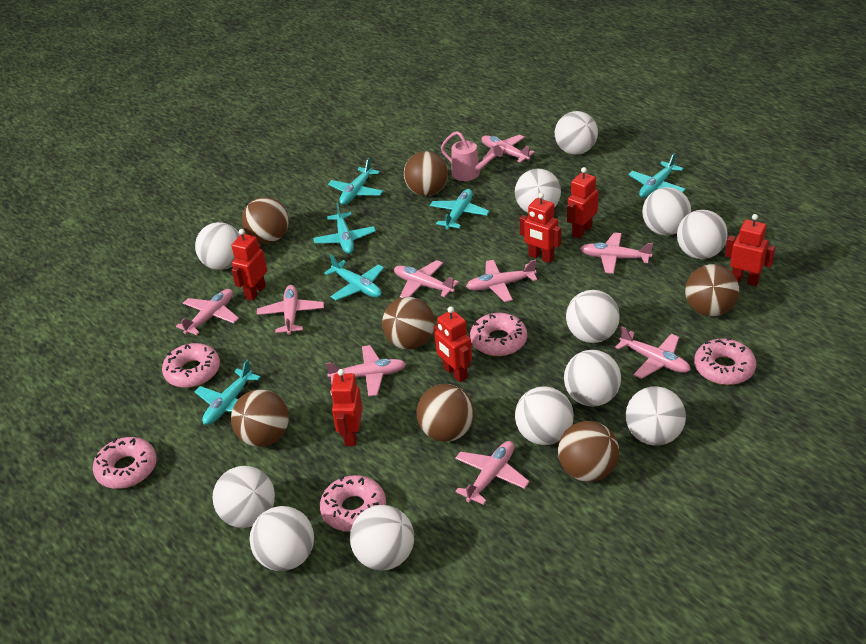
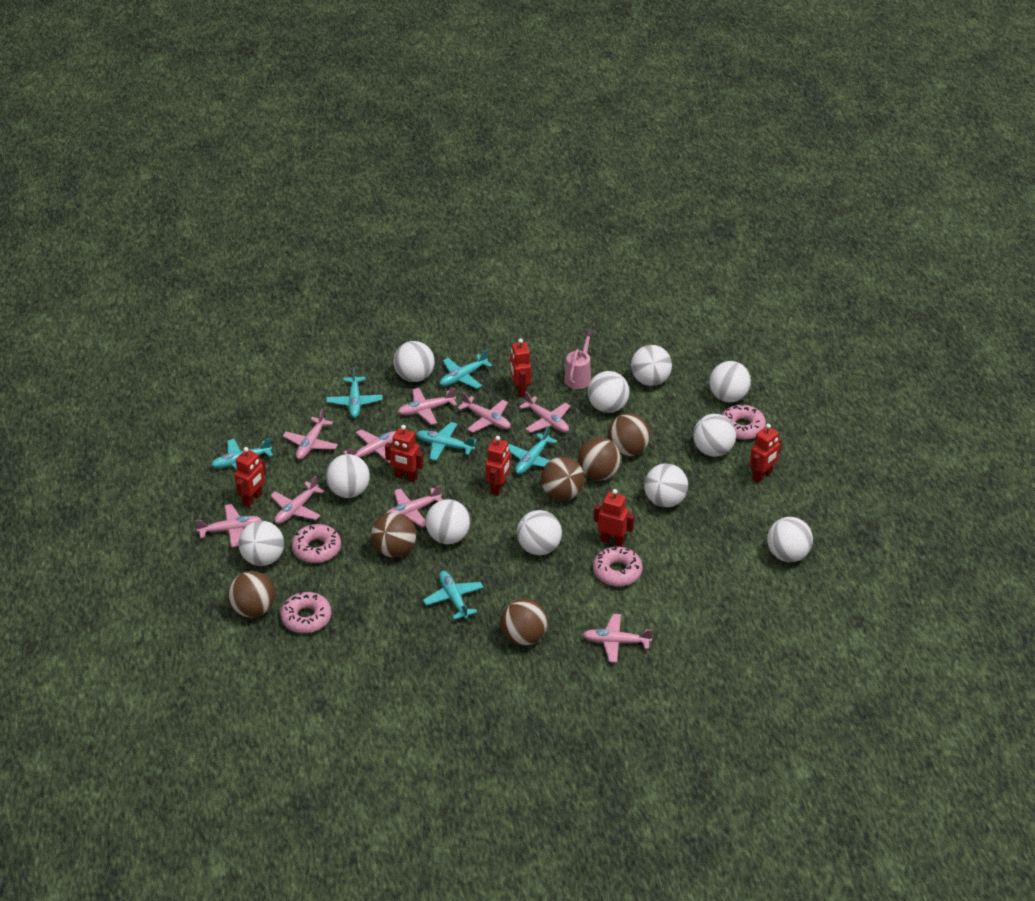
brown ball: [231,390,289,447] [242,197,289,244] [382,297,435,349] [404,151,448,196] [416,384,474,442] [558,421,619,482] [685,264,739,316] = 7 -> [228,571,275,618] [371,512,416,557] [500,598,547,646] [541,457,584,501] [578,437,621,480] [608,413,650,456] = 6
pink donut: [93,437,157,489] [162,343,220,388] [320,475,386,532] [470,313,527,356] [694,337,756,385] = 5 -> [280,591,332,633] [292,524,341,563] [593,545,642,586] [722,403,766,440] = 4
white ball: [195,222,240,270] [213,466,275,528] [250,506,314,571] [350,505,414,571] [515,169,561,213] [515,386,574,445] [555,111,598,155] [564,350,621,406] [566,290,620,343] [626,386,686,446] [642,187,691,235] [677,210,728,259] = 12 -> [238,521,284,566] [326,454,370,498] [393,341,435,382] [426,499,470,544] [517,510,562,555] [588,371,629,413] [631,345,672,386] [644,463,688,507] [693,414,736,457] [709,361,751,403] [767,517,813,562] = 11

